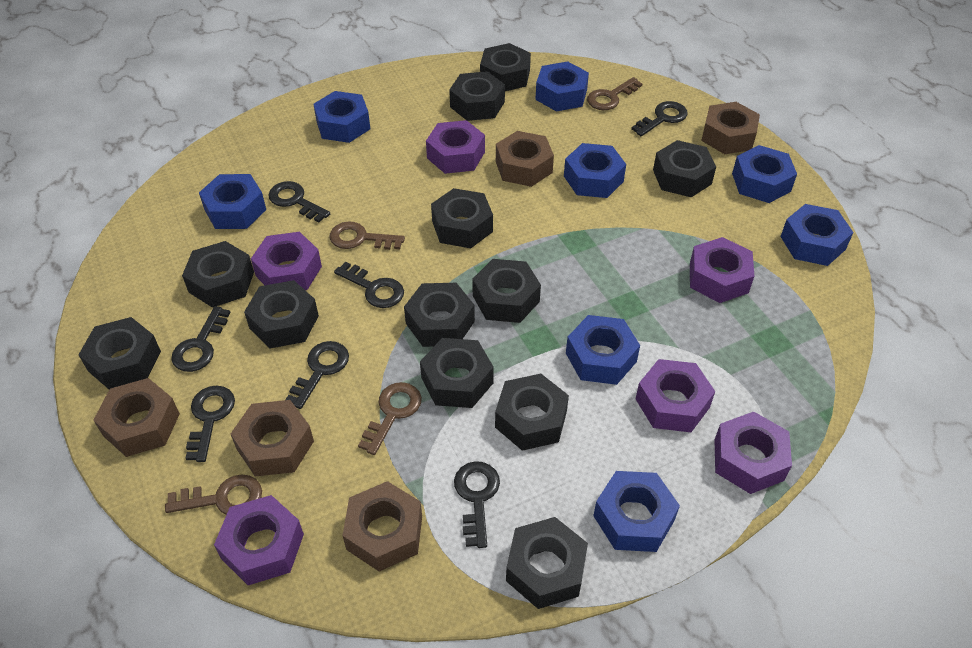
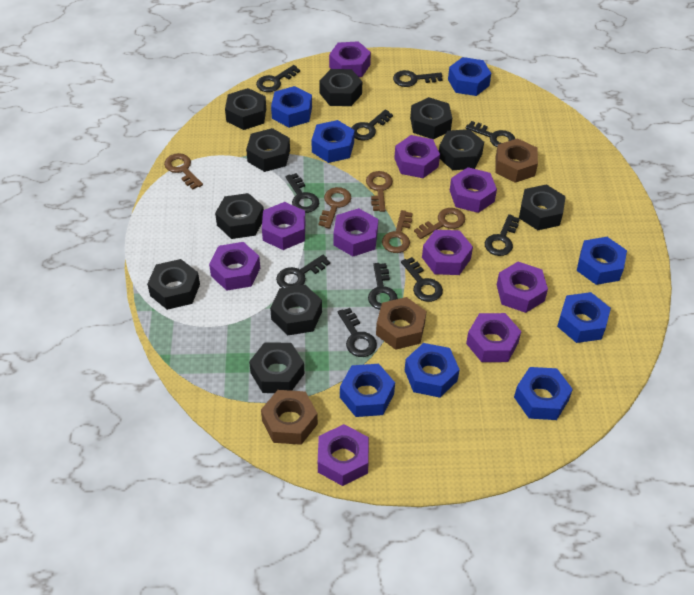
black key: [171,306,231,372] [186,386,235,462] [268,181,330,223] [285,341,349,409] [334,262,404,308] [454,461,500,548] [631,101,688,136] = 7 -> [256,65,300,92] [276,255,330,288] [285,173,319,213] [338,308,377,357] [352,110,393,141] [368,263,398,310] [393,70,442,87] [401,257,443,302] [466,121,515,147] [485,214,520,256] = 10
black nut: [79,317,161,389] [182,241,254,307] [244,280,319,348] [404,283,475,347] [420,338,494,408] [431,188,493,248] [449,71,505,121] [472,259,541,323] [480,43,531,91] [495,374,569,451] [506,517,588,609] [653,140,716,197] = 12 -> [147,259,200,310] [215,193,264,239] [225,88,266,130] [246,128,290,172] [249,342,304,393] [270,285,322,335] [319,69,362,106] [410,97,452,139] [439,129,484,170] [519,184,566,230] = 10
brown key: [165,474,262,515] [329,221,405,250] [358,382,422,455] [587,77,643,110] = 4 -> [164,153,203,190] [319,187,351,229] [366,171,393,212] [382,210,413,253] [414,208,465,239] = 5
brown nut: [93,378,180,457] [231,400,314,477] [342,481,422,572] [496,131,554,187] [701,102,760,154] = 5 -> [261,390,318,445] [376,297,427,350] [495,138,538,183] = 3
purple nut: [214,495,304,585] [251,232,322,290] [426,120,485,174] [636,359,715,432] [690,237,754,303] [714,412,792,494] = 6 -> [209,242,260,291] [262,202,305,250] [318,424,369,486] [329,41,371,77] [333,208,378,256] [394,135,440,178] [422,230,473,275] [450,167,497,213] [466,313,521,362] [497,262,548,313] = 10

